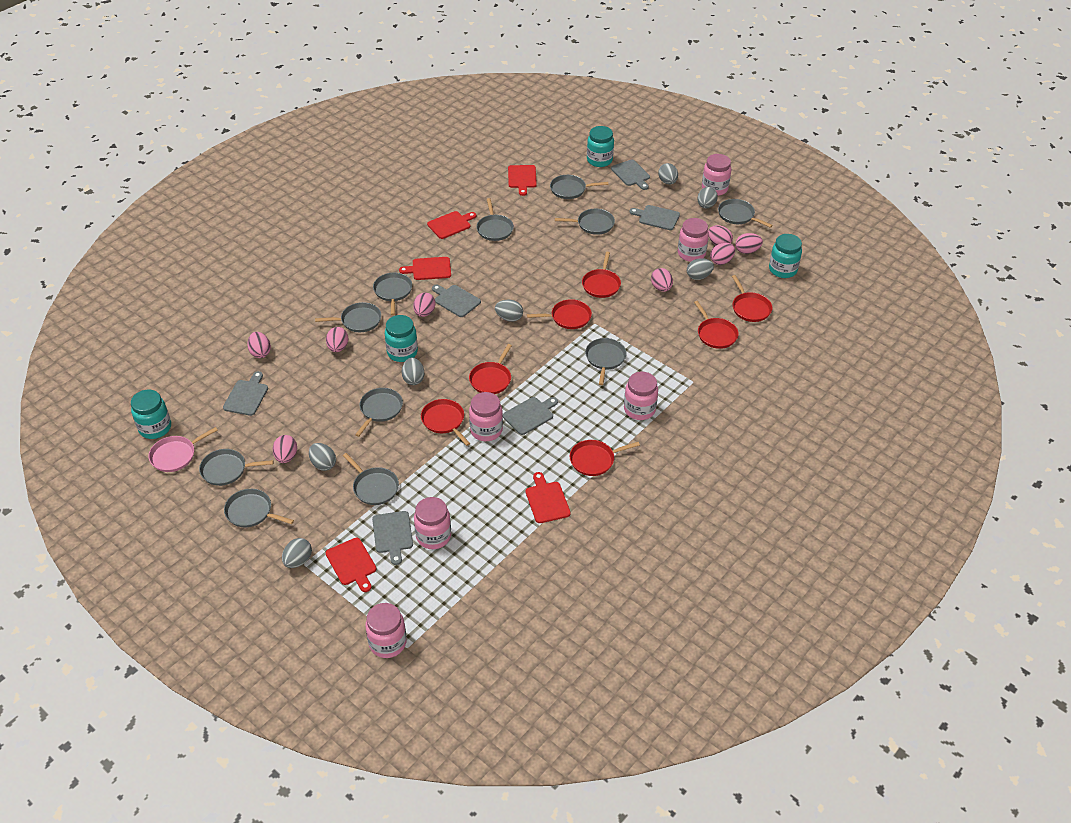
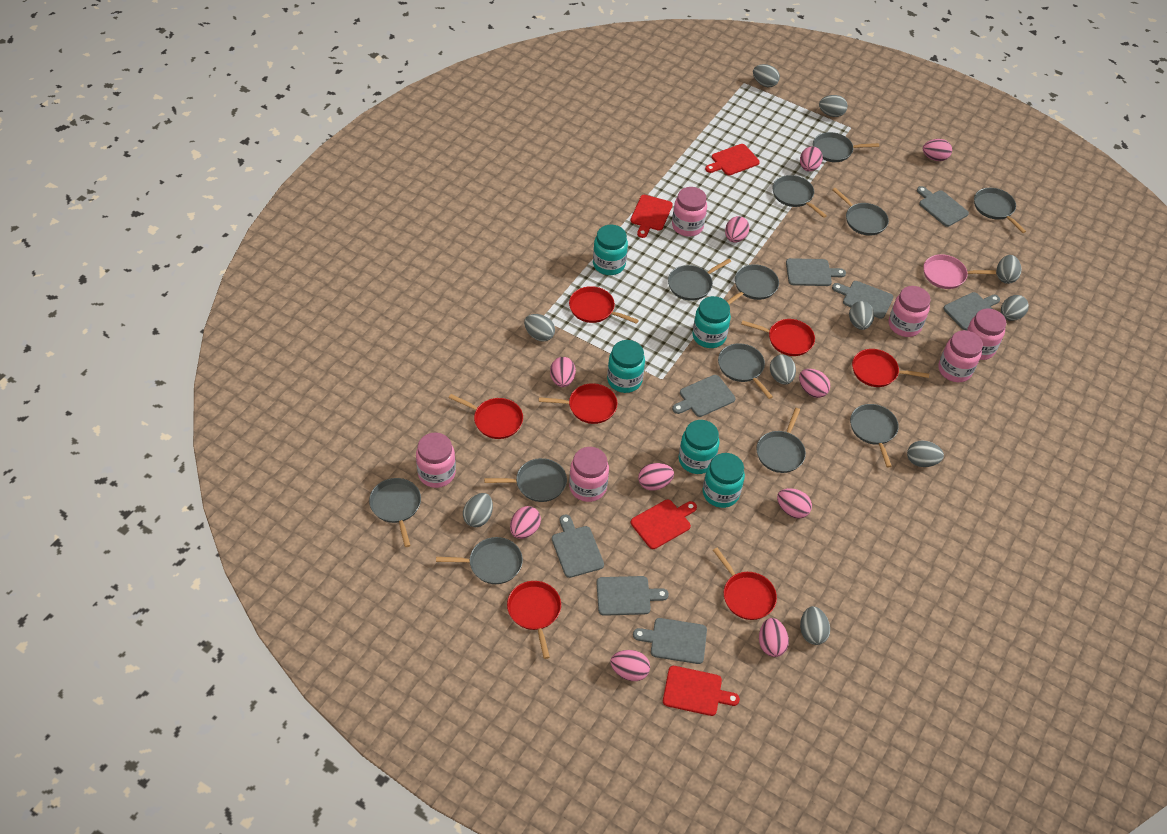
grey cutting board: [223,371,268,416] [372,511,413,565] [432,285,481,317] [503,397,558,435] [611,159,650,190] [630,205,680,230] = 6 -> [552,515,604,578] [596,576,669,616] [633,618,707,664] [672,375,735,417] [786,258,846,286] [832,281,893,319] [917,186,969,227] [943,292,1000,330] = 8
grey egg: [282,538,312,568] [309,443,336,471] [402,358,424,385] [495,300,523,322] [658,163,678,184] [687,258,714,280] [697,187,718,208] = 7 -> [463,493,493,527] [524,314,555,341] [753,64,780,87] [770,355,796,385] [800,606,830,645] [819,95,848,117] [849,301,874,330] [907,440,944,467] [997,255,1021,284] [1001,295,1029,321] = 10
grey pan: [199,449,274,486] [224,489,294,527] [315,302,381,332] [343,453,399,505] [355,388,403,437] [373,273,412,315] [476,198,514,241] [550,175,608,199] [555,209,615,235] [585,338,627,385] [718,199,773,228] = 11 -> [369,478,421,547] [436,537,523,584] [484,458,567,502] [668,259,731,301] [718,343,773,399] [726,264,779,305] [756,408,806,473] [772,175,827,218] [813,132,879,162] [833,188,889,236] [850,404,899,467] [974,188,1026,233] = 12
pink egg: [247,332,271,358] [273,435,297,463] [326,327,348,352] [413,293,435,317] [651,268,673,292] [708,225,733,245] [710,243,735,265] [735,233,763,254] = 8 -> [510,506,541,539] [550,357,576,387] [610,650,650,681] [638,463,674,490] [725,216,750,243] [759,618,789,657] [777,488,812,519] [799,369,830,398] [800,146,823,172] [923,139,952,161] = 10
red cutting board: [326,538,376,592] [399,257,451,280] [427,211,476,239] [508,165,537,196] [526,472,571,523] = 5 -> [631,195,673,238] [631,499,697,549] [663,666,740,716] [705,144,760,175] = 4
turquoise jar: [131,390,171,439] [385,315,418,362] [587,126,614,167] [769,234,802,278] = 4 -> [593,225,628,275] [607,340,645,393] [679,420,720,474] [692,296,731,348] [703,453,745,508] = 5

